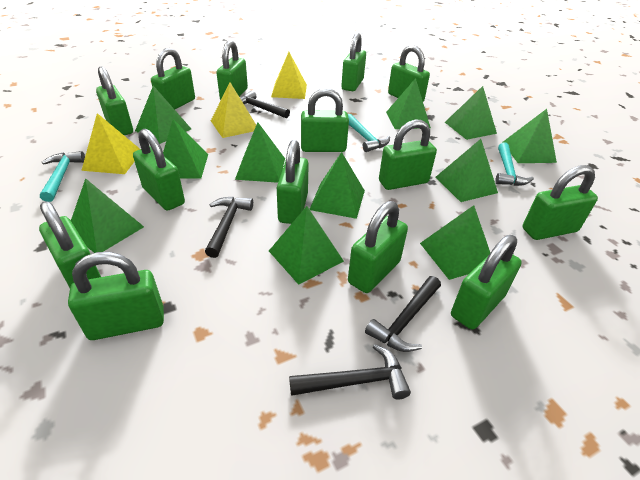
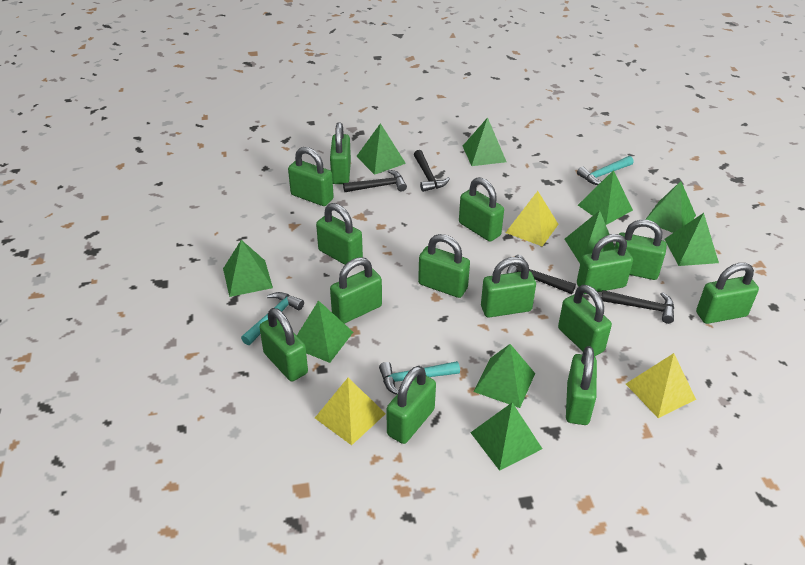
green pyramid: [71,178,144,253] [135,86,191,144] [163,119,208,179] [235,122,285,183] [269,206,344,285] [310,152,365,219] [386,78,431,129] [420,205,490,280] [436,139,498,202] [445,86,497,140] [502,109,557,163] = 11 -> [223,240,273,297] [297,300,353,363] [356,123,406,175] [463,117,506,166] [470,403,542,471] [473,344,535,408] [565,210,615,263] [578,170,633,225] [645,181,696,233] [665,213,719,266] = 10

